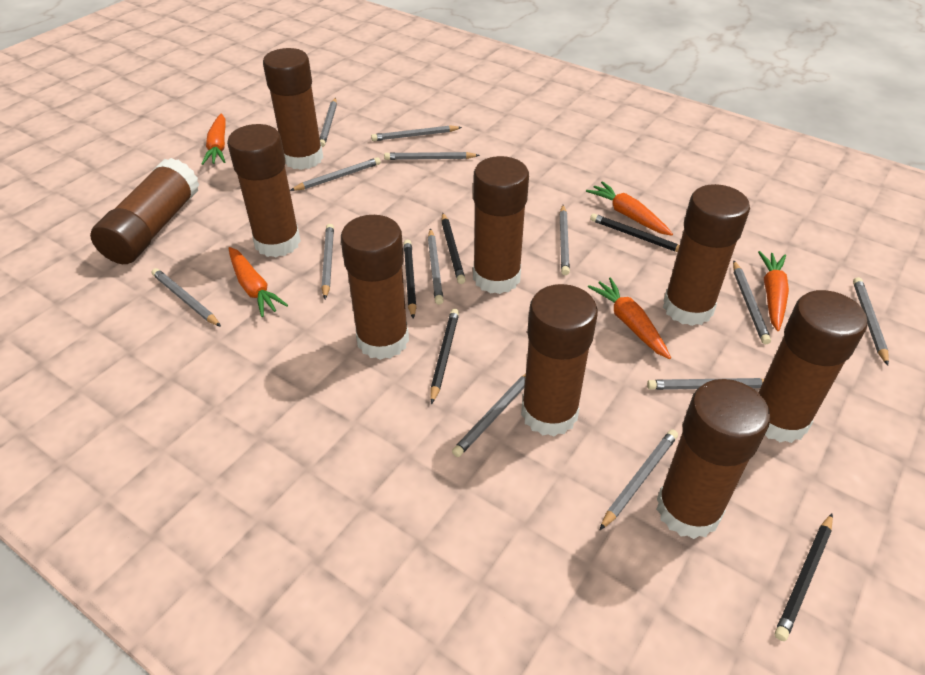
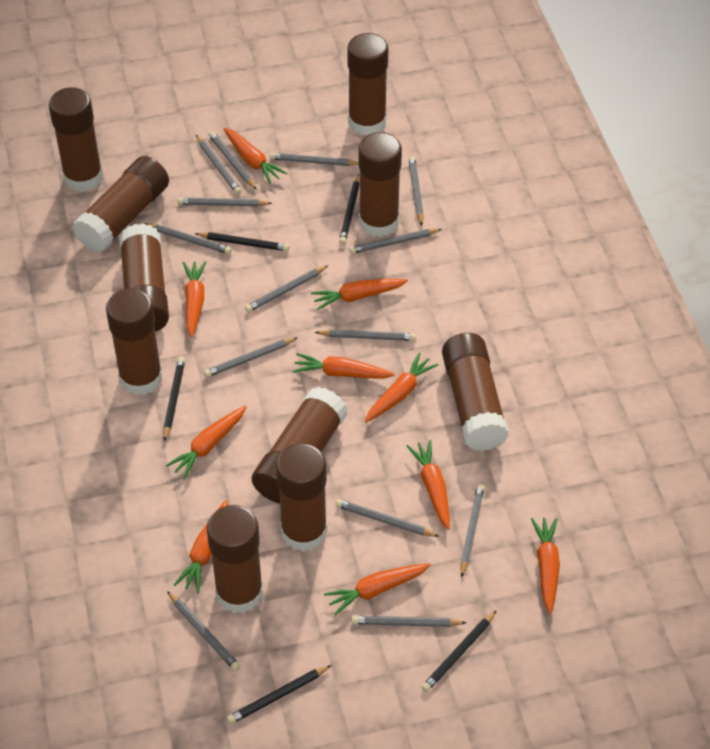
brown glue stick: [90,158,199,264] [227,124,301,257] [263,48,323,170] [341,215,409,360] [473,156,529,294] [521,284,598,437] [656,379,770,539] [663,184,750,326] [758,290,867,443] = 9 -> [49,87,103,192] [73,156,169,253] [106,288,163,395] [119,223,169,332] [207,505,263,613] [252,387,348,504] [276,443,327,552] [347,33,388,135] [358,132,402,237] [442,333,509,451] = 10
grey pencil: [152,268,221,327] [290,157,381,191] [320,98,337,147] [322,224,334,299] [371,125,462,141] [384,152,480,160] [428,228,444,305] [452,374,526,457] [559,205,570,275] [600,429,678,530] [647,378,764,390] [733,260,771,344] [853,277,889,365] = 13 -> [144,223,232,254] [167,591,240,671] [177,198,272,207] [196,135,241,194] [204,337,298,377] [209,131,257,190] [245,265,328,312] [270,153,359,166] [315,329,416,341] [335,499,440,537] [349,229,442,254] [351,616,466,627] [409,156,424,226] [460,484,485,578] = 14
orange carrot: [201,113,225,165] [228,247,288,317] [586,181,673,236] [588,277,671,359] [758,251,789,331] = 5 -> [166,406,246,479] [174,500,228,593] [183,261,206,338] [224,128,287,184] [293,353,395,379] [311,279,408,310] [324,563,431,616] [365,352,439,423] [407,440,450,530] [531,518,560,614] = 10

